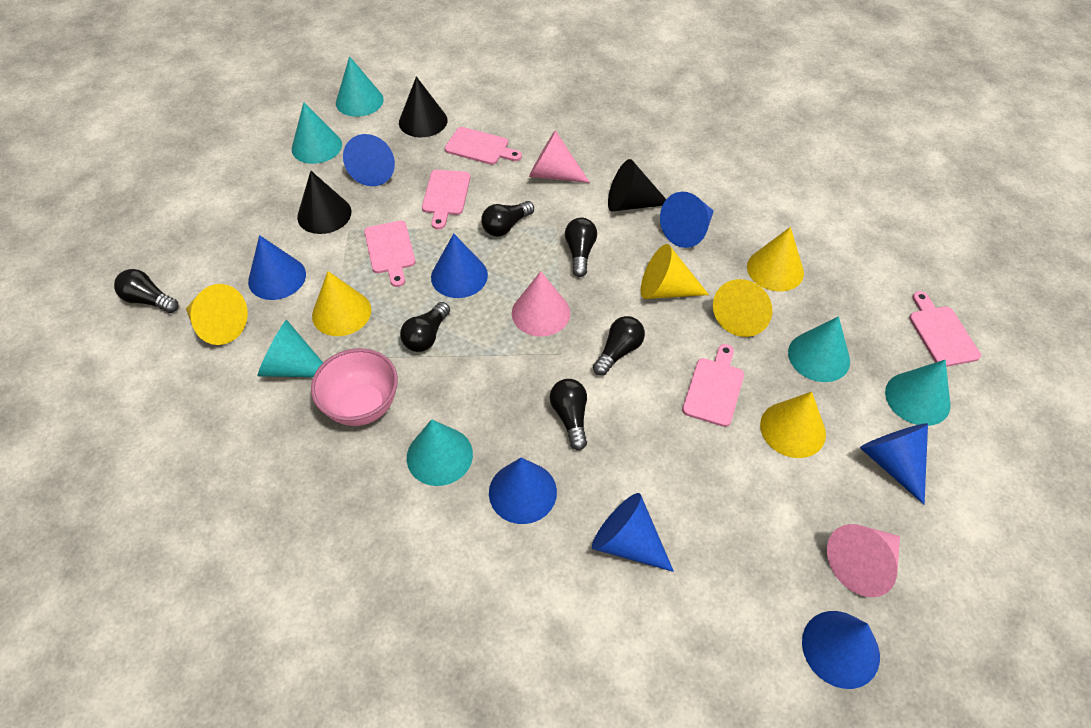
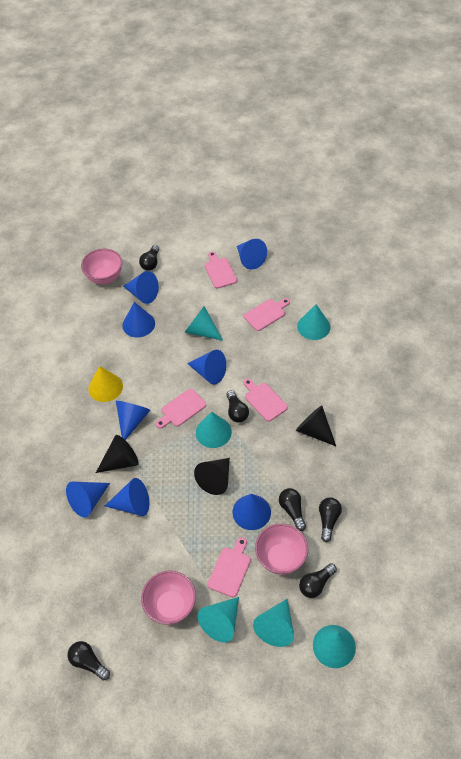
pink bowl: [311,348,398,426] = 1 -> [81,249,123,285] [141,570,196,625] [255,523,308,575] = 3
pink cone: [512,271,570,337] [529,130,590,183] [827,524,900,597] = 3 -> none = 0
yellow cone: [186,284,248,345] [312,271,371,336] [641,244,709,299] [713,279,773,337] [747,227,804,291] [760,392,826,458] = 6 -> [88,366,123,402] = 1

